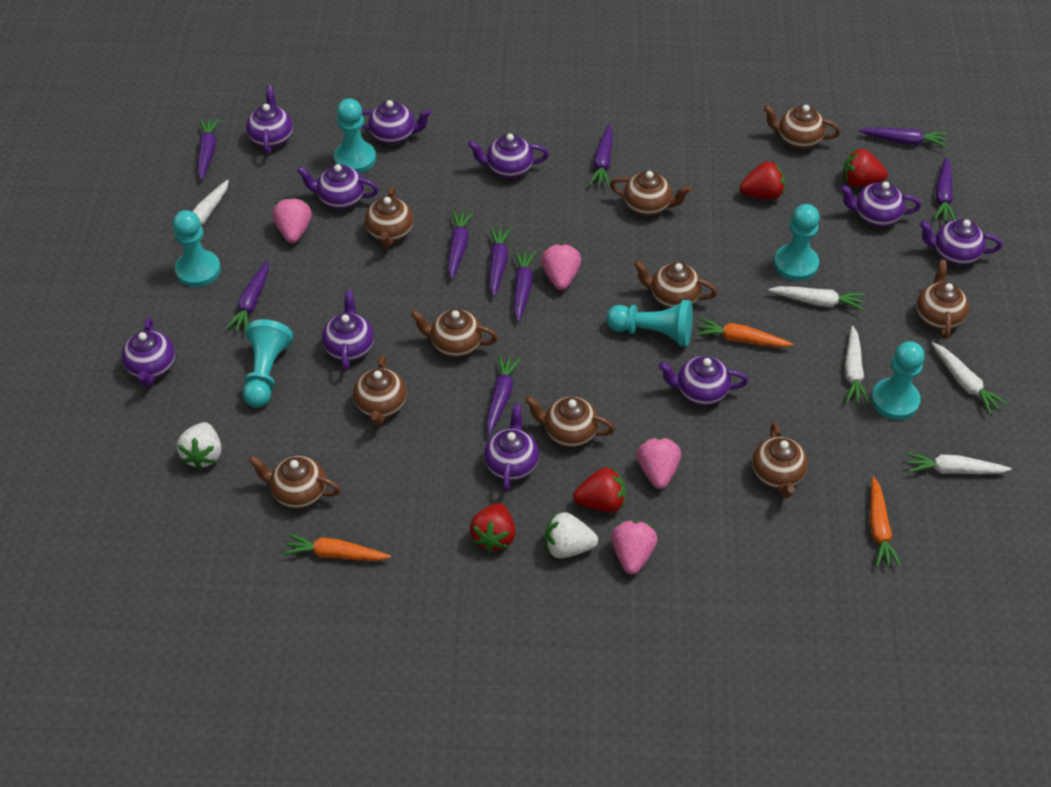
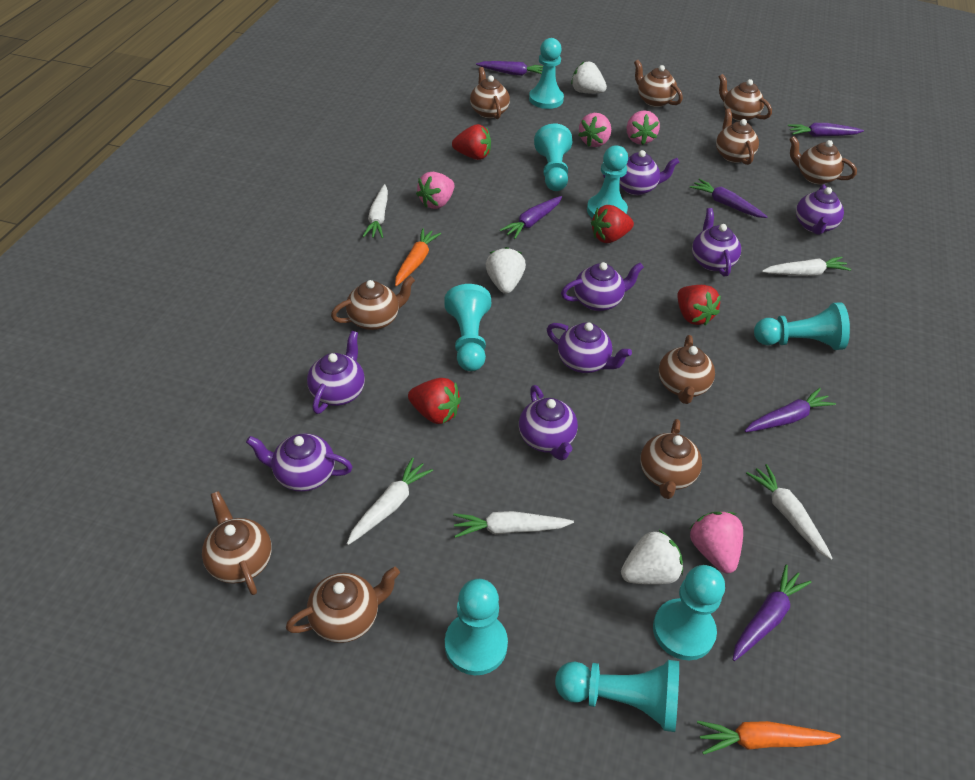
orange carrot: [283,534,391,561] [695,318,793,348] [870,477,901,567] = 3 -> [395,228,441,286] [697,721,841,755] = 2
purple carrot: [198,118,220,181] [226,260,269,333] [448,210,473,279] [487,355,521,435] [489,227,511,297] [514,250,536,322] [589,124,612,187] [859,127,947,147] [934,157,955,221] = 9 -> [476,61,543,76] [500,196,562,239] [690,179,767,218] [733,564,811,661] [745,388,836,432] [788,123,864,137] = 6
purple teapot: [121,318,175,387] [246,86,293,154] [297,164,379,209] [322,290,374,371] [361,100,431,145] [468,134,549,178] [484,404,539,492] [659,356,748,405] [840,182,921,227] [920,219,1002,265] = 10 -> [246,433,353,492] [307,331,365,414] [519,385,578,460] [547,322,632,373] [561,262,644,311] [603,150,679,195] [692,208,741,276] [796,185,844,235] = 8
turquoise pawn: [173,210,221,287] [243,319,293,408] [334,98,376,173] [606,300,693,347] [774,204,820,281] [871,341,925,420] = 6 -> [444,284,491,371] [445,579,508,675] [529,38,564,109] [534,124,572,191] [555,660,679,732] [587,145,628,218] [653,565,725,660] [754,302,850,350] = 8
white strawberry: [177,422,221,469] [545,512,598,558] = 2 -> [486,247,526,294] [571,62,607,93] [621,530,683,585] = 3

